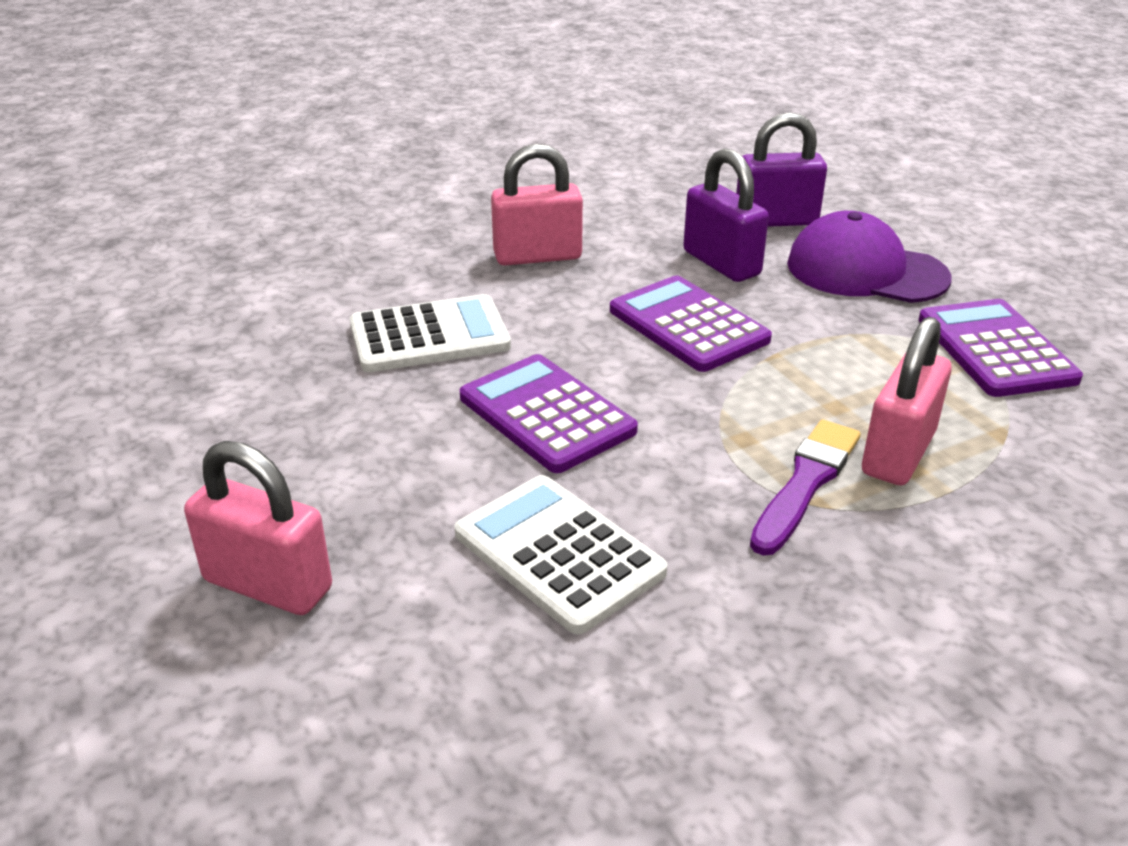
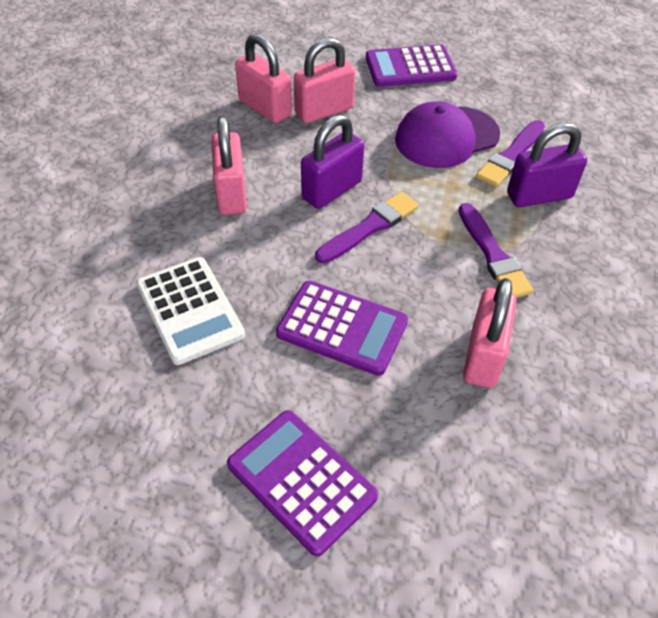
pink padlock: [184,441,332,615] [491,144,583,265] [862,317,952,485] = 3 -> [211,116,247,215] [235,33,292,123] [294,37,355,123] [463,278,517,388] = 4
purple brush: [750,419,861,556] = 1 -> [315,192,419,264] [458,203,533,298] [476,120,545,187] = 3
white calculator: [350,294,511,372] [454,475,667,634] = 2 -> [136,257,245,365] = 1

